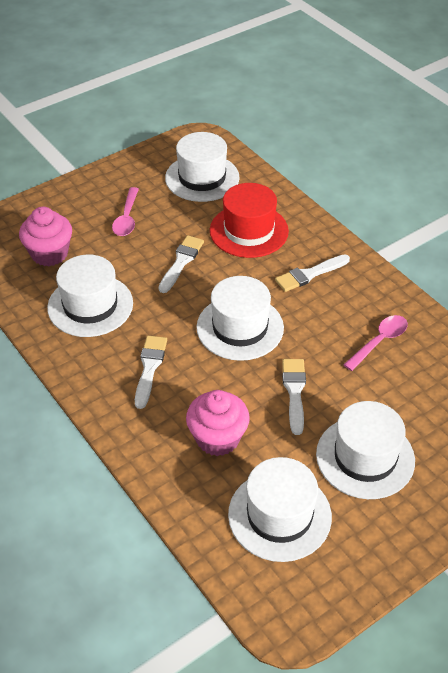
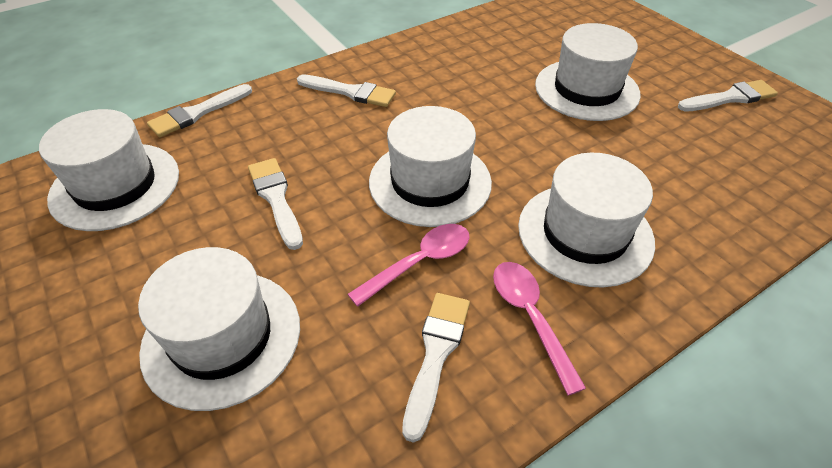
pink cupcake: [19,207,72,266] [186,390,250,456] = 2 -> none = 0
red hat: [210,183,289,258] = 1 -> none = 0
white brush: [135,336,167,409] [159,235,204,293] [275,254,350,292] [282,359,306,435] = 4 -> [147,84,252,137] [248,158,303,250] [297,75,396,107] [402,293,470,443] [678,80,778,111] = 5

